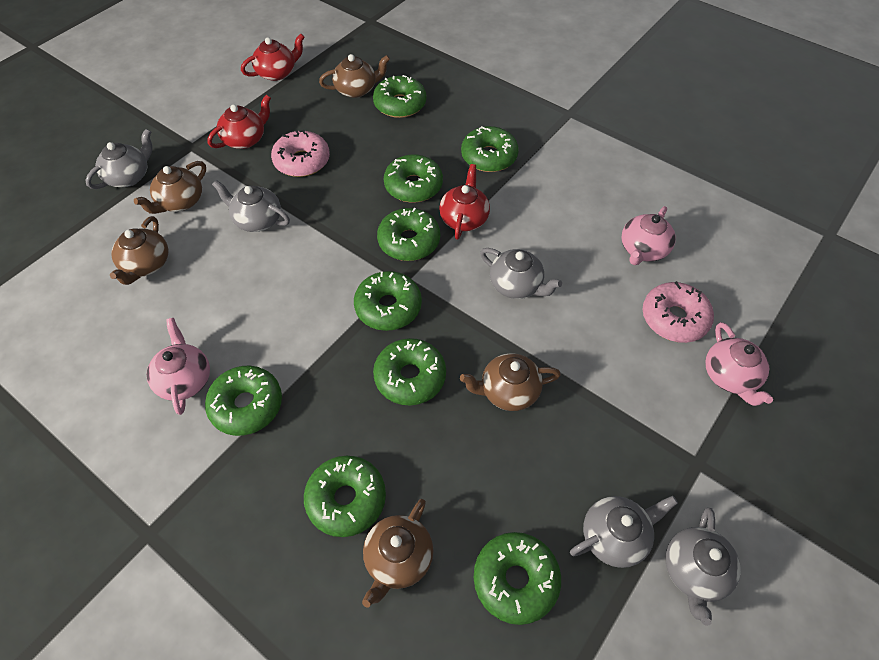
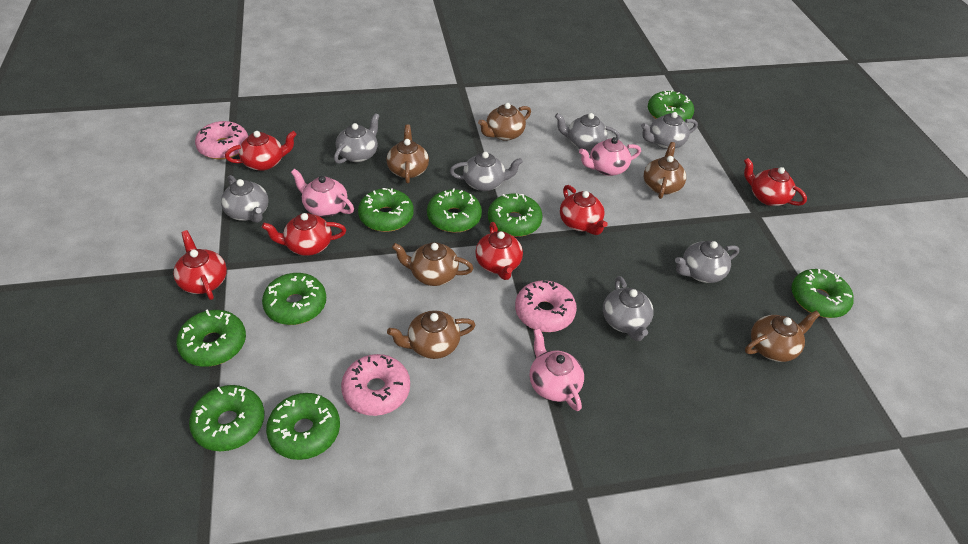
brown teapot: [110,216,168,285] [134,161,206,214] [319,54,390,98] [362,499,434,608] [460,353,561,411] = 5 -> [386,125,429,183] [387,310,475,359] [392,242,473,286] [478,103,531,141] [644,142,686,199] [745,311,820,362] = 6
grey teapot: [85,129,152,189] [212,180,290,232] [480,248,562,299] [570,496,678,568] [666,508,741,626] = 5 -> [221,175,269,223] [334,113,380,164] [450,152,523,191] [555,113,620,151] [603,276,654,341] [641,112,698,149] [675,241,739,283] = 7
pink donut: [271,130,330,177] [642,281,714,343] = 2 -> [195,121,248,159] [341,354,410,416] [515,280,577,332] = 3
red teapot: [207,95,271,149] [241,34,304,81] [439,164,490,240] = 3 -> [173,230,227,300] [225,131,297,171] [262,213,346,256] [475,222,523,280] [560,185,608,235] [744,158,807,206] = 6

